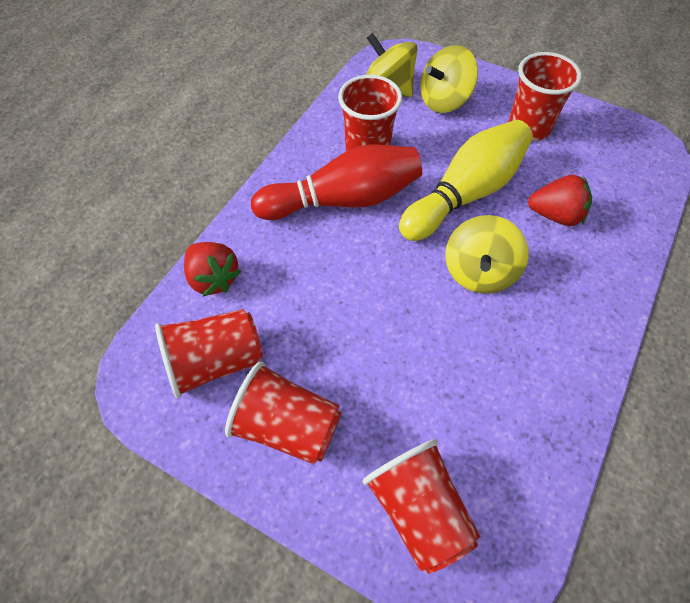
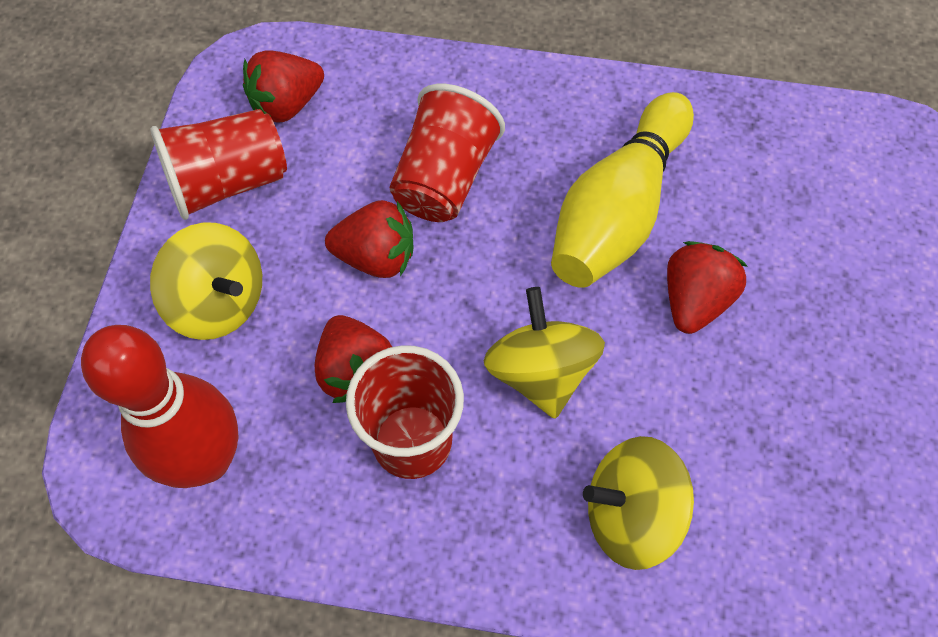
red cup: [155,309,263,398] [225,362,342,465] [338,75,402,151] [363,439,480,574] [509,52,582,141] = 5 -> [150,109,287,220] [346,345,464,479] [390,84,505,222] = 3
red strawberry: [184,242,241,296] [528,175,592,226] = 2 -> [243,50,324,122] [315,315,392,403] [325,200,413,278] [667,241,748,334] = 4

